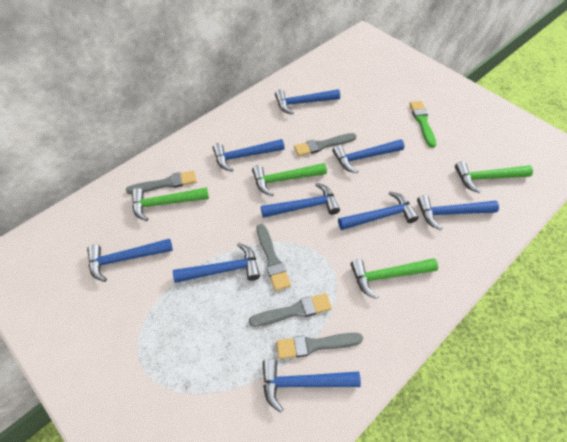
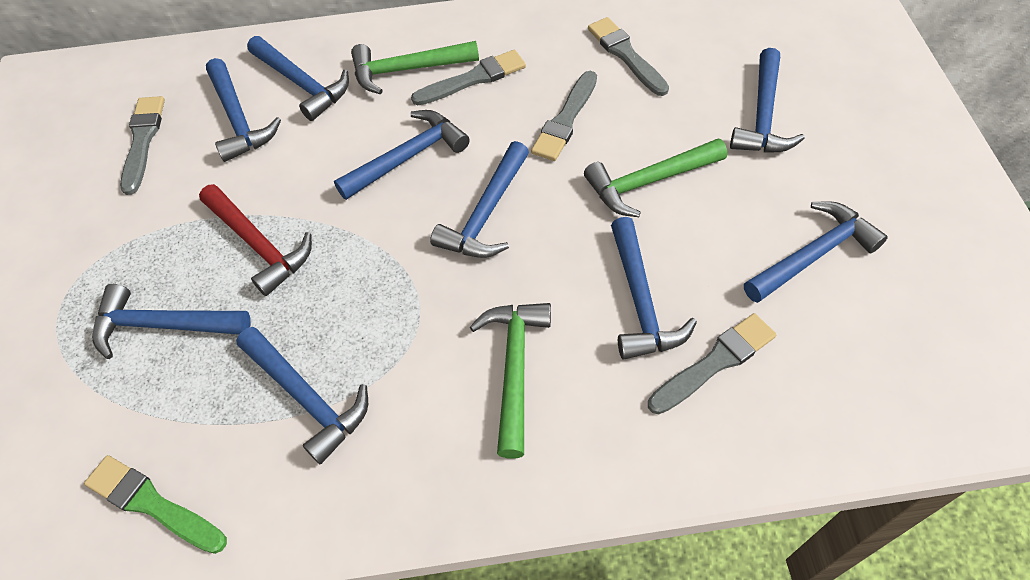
green hammer: [132,187,209,221] [252,163,327,196] [350,258,438,299] [455,161,533,193] = 4 -> [351,41,479,94] [470,303,551,459] [584,138,727,217] = 3
red hammer: none = 0 -> [199,184,312,296] = 1

